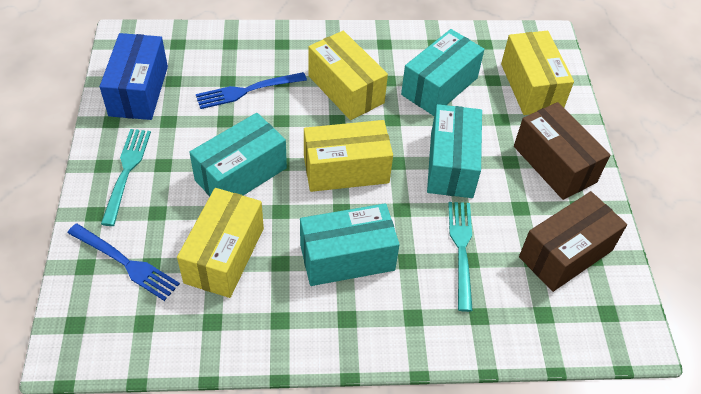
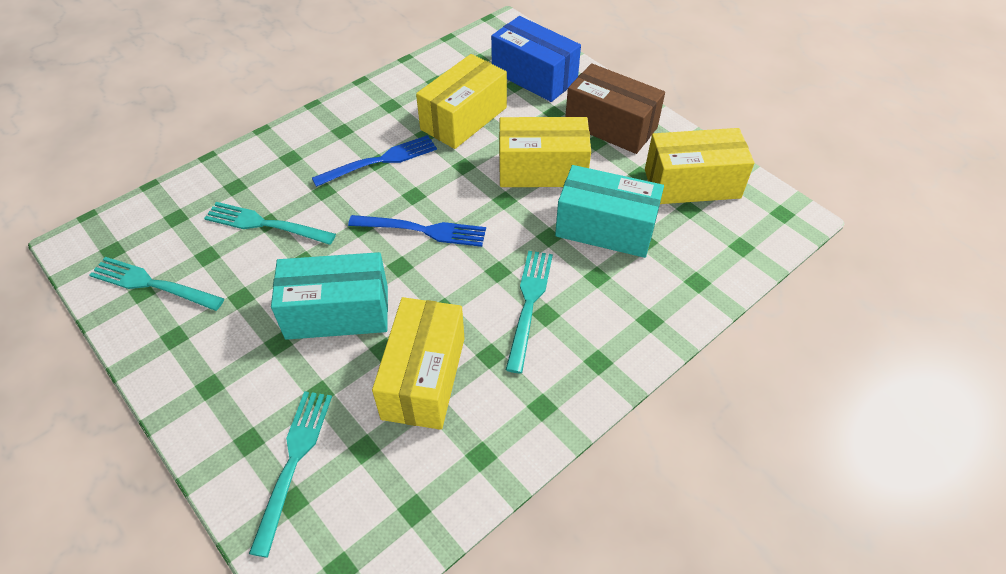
brown box: [514,102,610,200] [519,191,627,292] = 2 -> [565,63,665,154] = 1
turquoise box: [189,113,287,197] [300,203,400,286] [401,29,484,116] [427,104,482,198] = 4 -> [271,252,388,340] [555,165,664,258] = 2
turquoise fork: [101,129,151,226] [448,202,473,312] = 2 -> [89,257,224,311] [204,202,336,245] [249,391,332,558] [506,251,553,374] = 4

